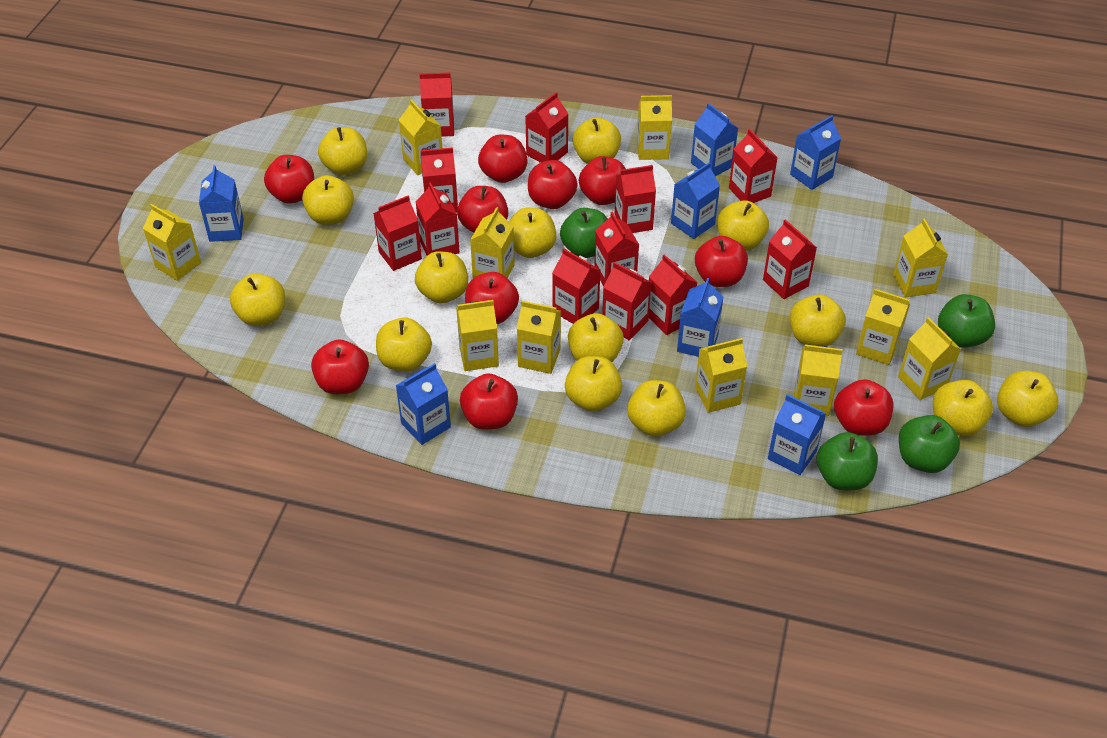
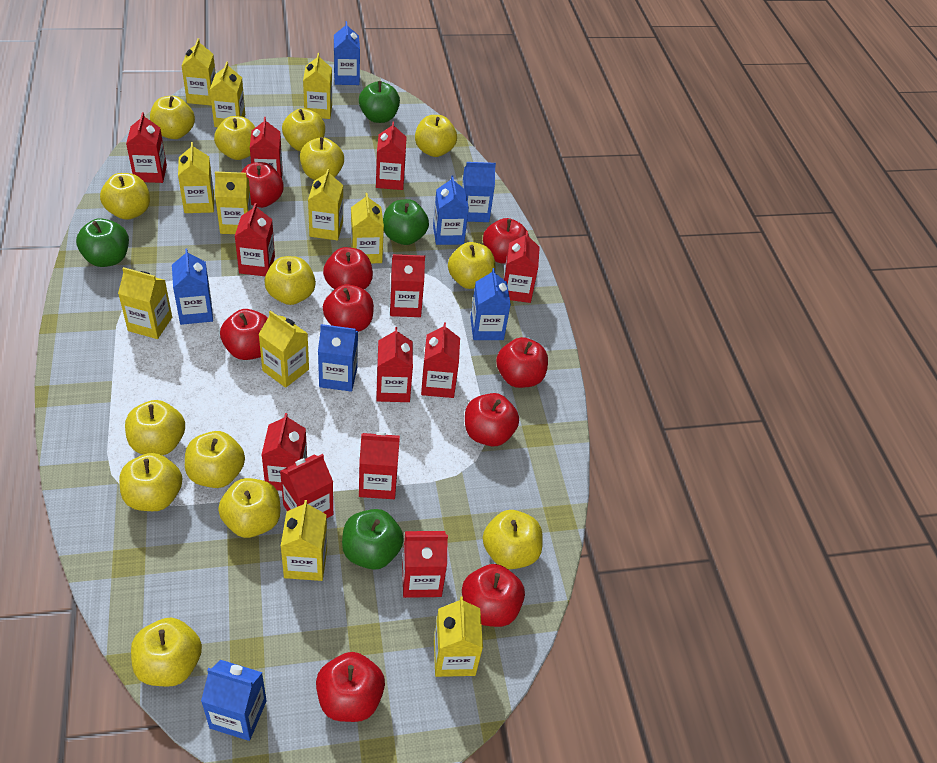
red apple: [264,155,314,204] [311,339,369,394] [457,186,508,233] [460,373,518,430] [465,272,519,324] [478,135,527,183] [528,160,578,209] [579,156,626,205] [695,236,748,287] [834,379,893,436] = 10 -> [220,309,268,360] [241,162,284,208] [316,652,385,722] [323,247,373,290] [323,284,374,332] [462,564,525,627] [465,393,519,447] [483,218,529,264] [496,337,548,388] = 9

